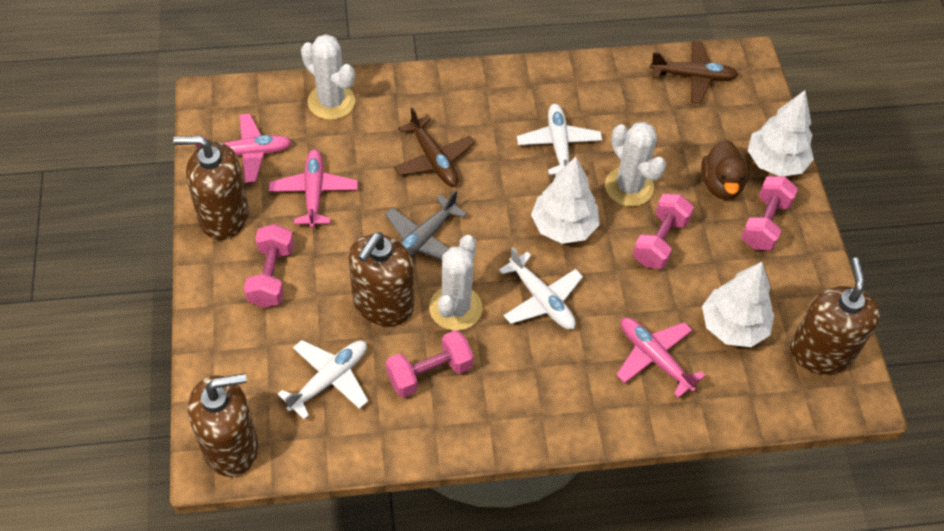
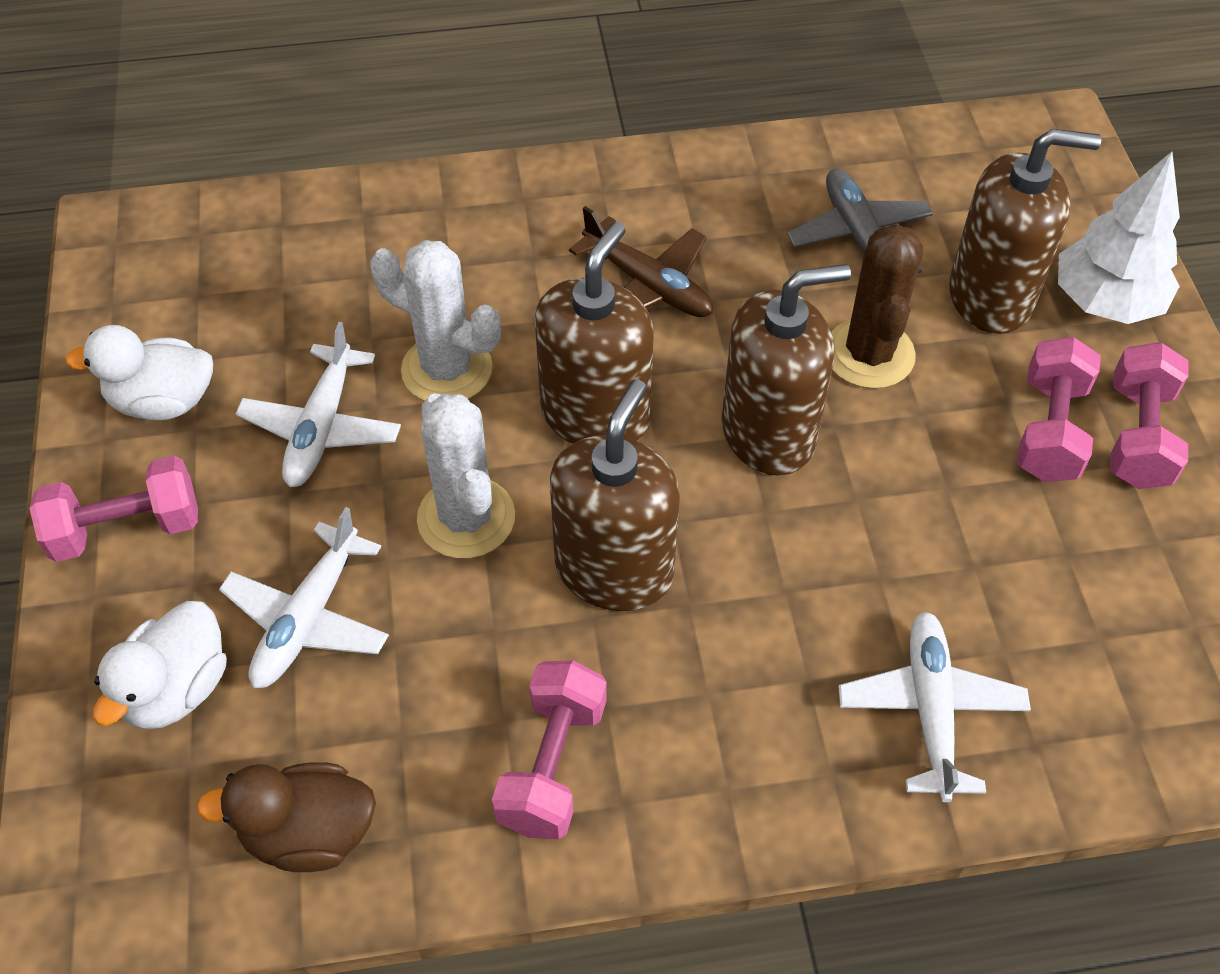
brown cactus: none = 0 -> [831,224,923,389] = 1
brown plane: [394,107,475,186] [650,41,738,103] = 2 -> [569,206,713,317] = 1
pink plane: [195,114,292,183] [269,149,358,228] [616,317,705,398] = 3 -> none = 0
white cactus: [301,34,355,120] [429,235,482,331] [605,122,666,206] = 3 -> [370,240,501,401] [417,393,515,558] = 2
white duck: none = 0 -> [65,325,213,420] [93,601,227,730] = 2
white tree: [531,157,600,244] [702,262,774,347] [748,90,814,176] = 3 -> [1058,152,1180,324] = 1

